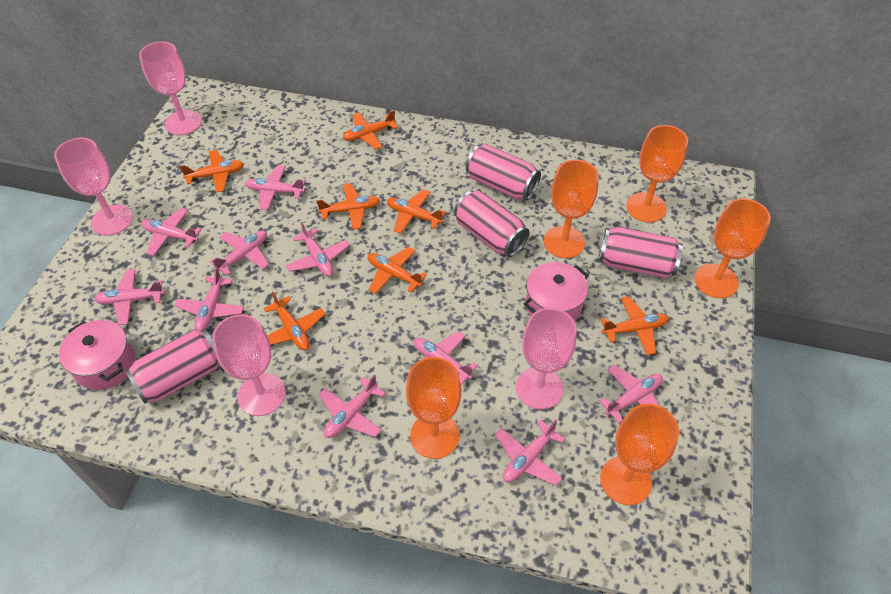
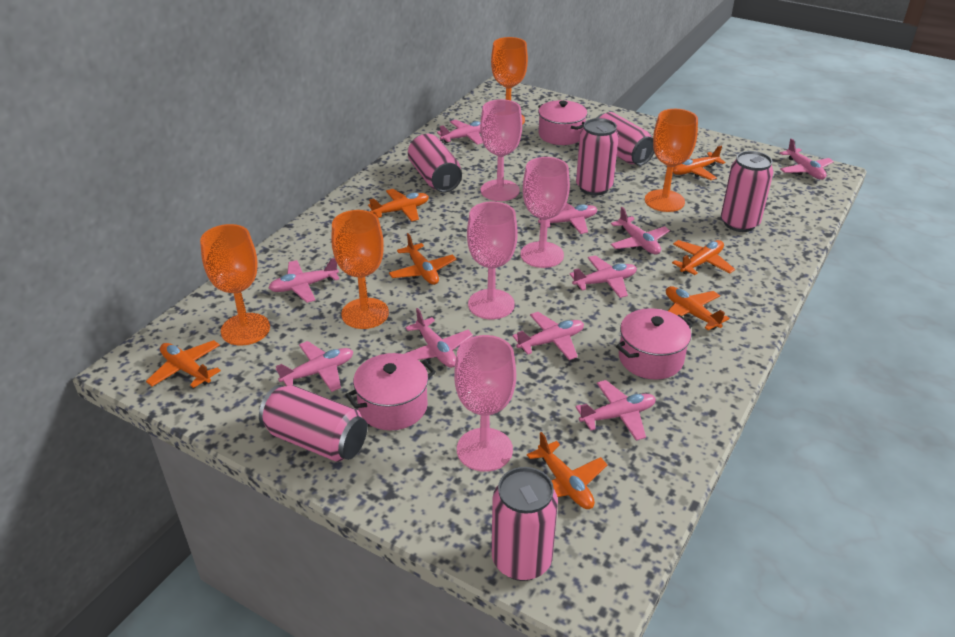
orange goblet: [406,357,461,459] [544,160,599,258] [600,404,679,505] [626,125,688,223] [694,198,771,298] = 5 -> [200,224,270,346] [331,210,389,329] [491,37,528,125] [645,109,698,212] = 4
pink can: [125,329,219,404] [454,191,530,257] [466,144,541,200] [599,227,683,278] = 4 -> [259,385,367,462] [408,134,462,192] [492,467,558,581] [576,118,619,195] [596,112,654,166] [721,151,774,232] = 6
pink pot: [59,320,135,390] [524,262,589,321] = 2 -> [345,353,436,430] [538,100,587,145] [616,308,693,380] = 3

